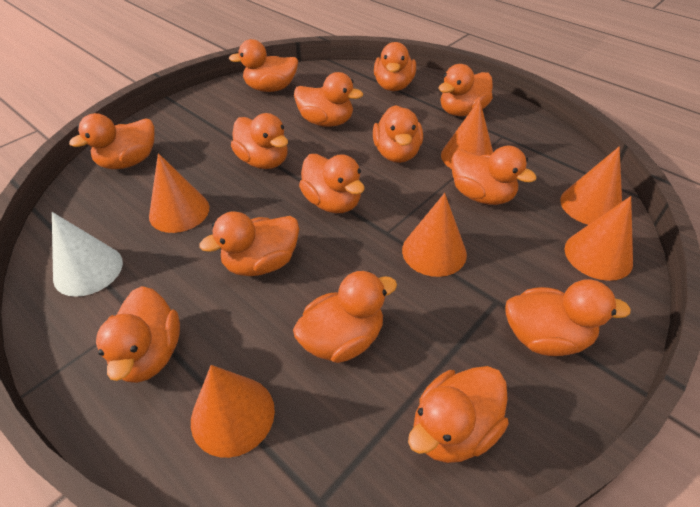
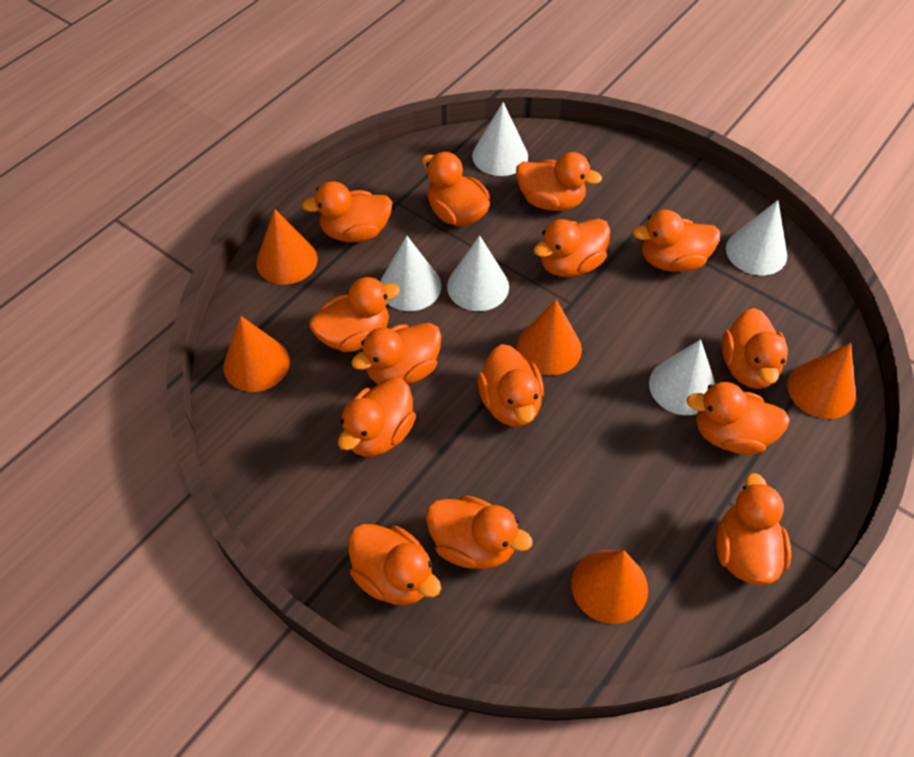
orange cone: [149,153,209,233] [191,365,275,458] [402,193,467,277] [441,99,493,169] [560,146,622,225] [565,196,633,281] = 6 -> [223,316,290,392] [256,209,318,285] [516,299,582,375] [571,550,648,624] [787,343,856,419] = 5
white cone: [52,212,123,297] = 1 -> [380,236,441,311] [447,235,509,311] [472,102,528,176] [649,339,715,415] [726,200,787,275] = 5

